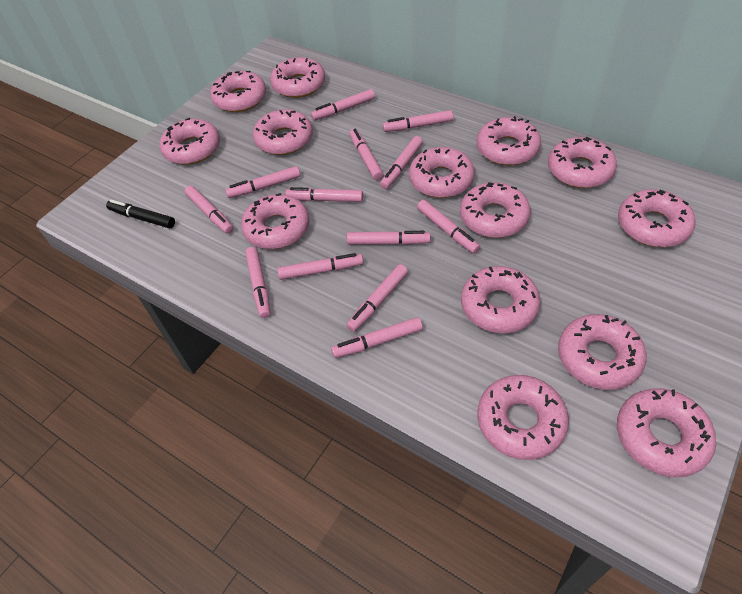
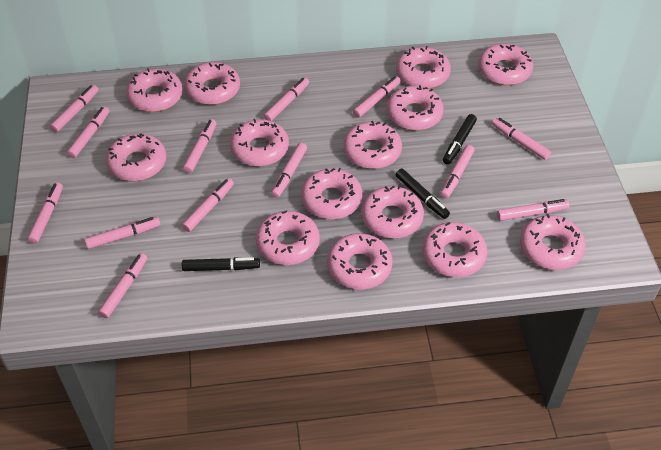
black marker: [106,200,175,228] = 1 -> [182,257,260,271] [396,169,450,219] [443,114,477,165] = 3

